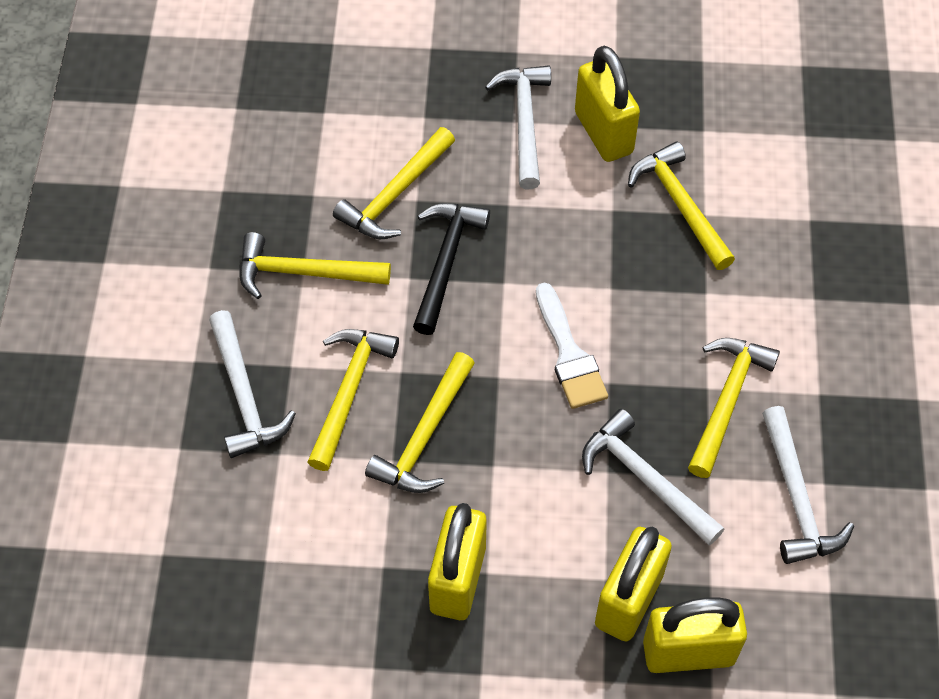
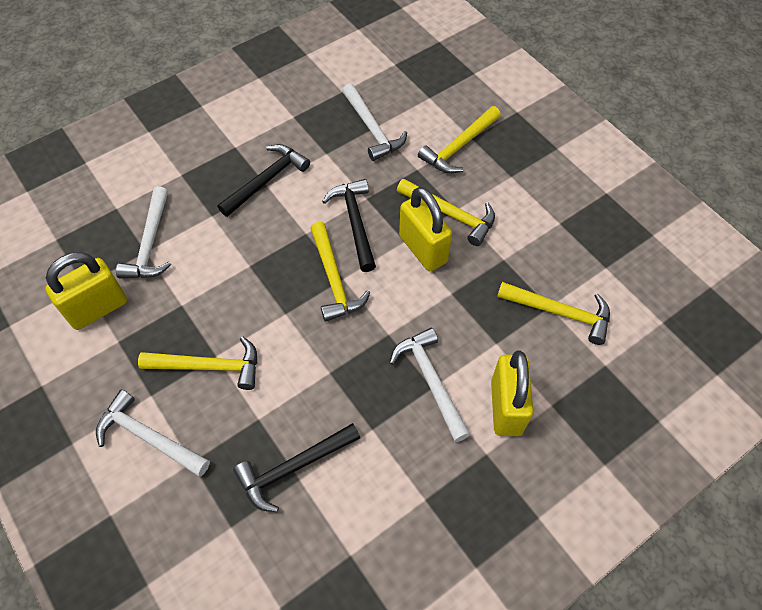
black hammer: [413,203,490,335] = 1 -> [218,144,310,217] [233,423,360,512] [322,179,376,272] = 3
white brush: [536,282,608,409] = 1 -> none = 0
yellow hammer: [239,232,391,299] [308,329,399,471] [333,127,455,239] [365,352,475,493] [628,141,735,270] [688,338,780,478] = 6 -> [138,336,257,390] [310,222,371,322] [397,179,495,246] [418,106,501,173] [497,282,610,345] = 5
yellow padlock: [428,503,487,620] [575,46,640,162] [595,527,672,641] [643,597,747,673] = 4 -> [46,252,127,330] [399,187,452,271] [491,350,533,436] = 3

